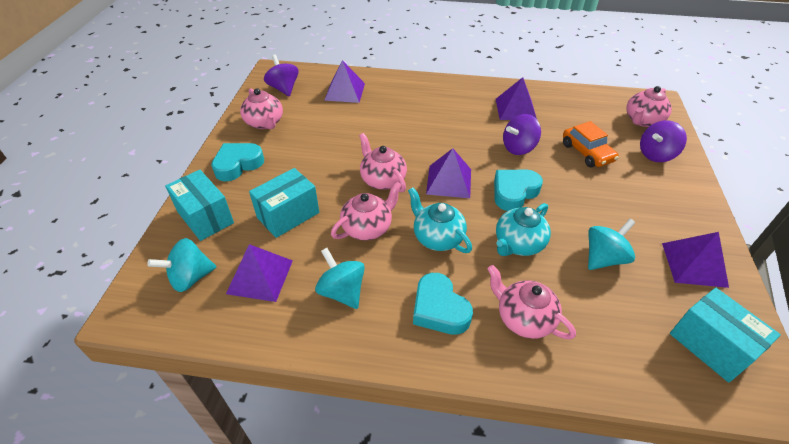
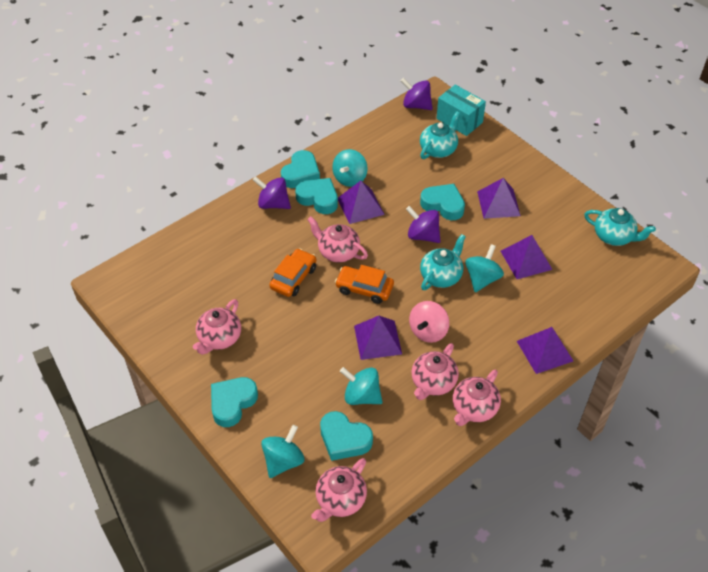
orange car: [563,121,619,167] = 1 -> [269,249,316,297] [335,265,394,304] = 2
pink spinning top: none = 0 -> [409,301,449,343] = 1
turquoise box: [165,170,234,241] [249,168,319,238] [670,288,781,383] = 3 -> [436,85,486,136] = 1
turquoise heart: [211,143,264,182] [413,273,473,335] [494,170,543,211] = 3 -> [211,377,258,427] [281,150,320,188] [295,178,338,214] [320,411,373,461] [420,184,465,220] = 5
turquoise spinning top: [147,238,216,292] [315,248,365,309] [588,219,636,270] = 3 -> [261,425,304,478] [332,149,368,187] [340,367,383,405] [465,244,504,292] = 4
turquoise teapot: [408,188,472,253] [496,203,551,256] = 2 -> [420,111,461,159] [420,234,466,290] [584,208,656,246] = 3

